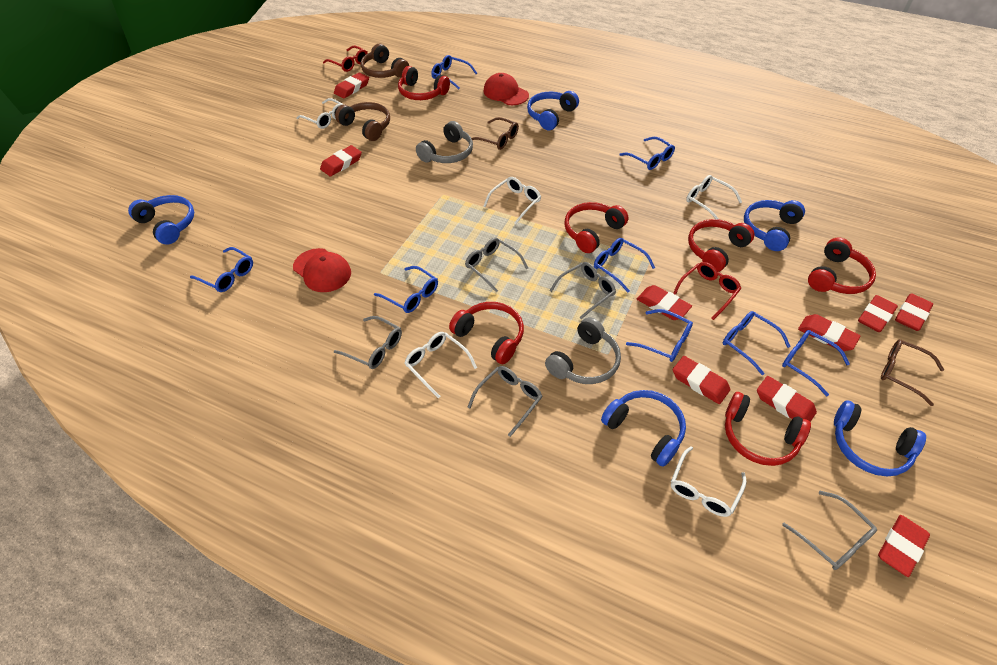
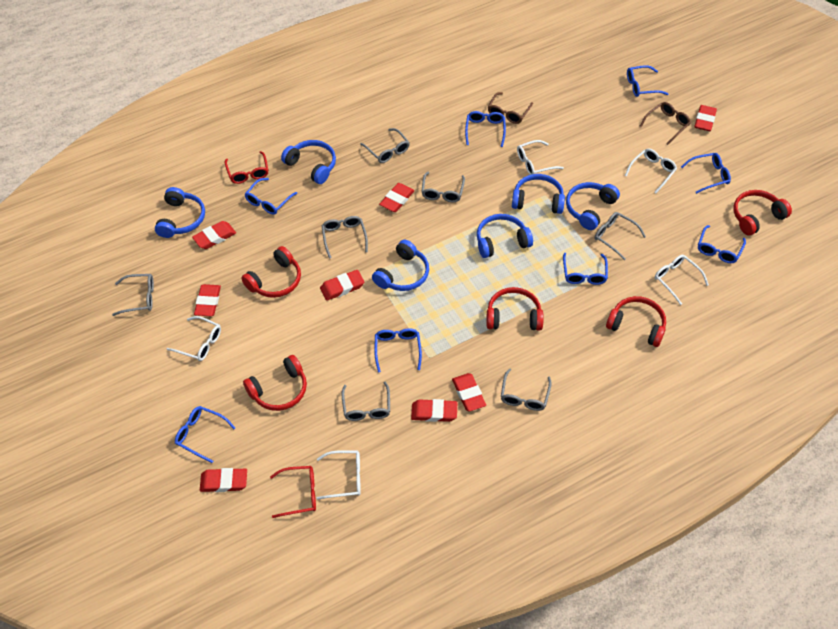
blue headphones: [128,195,194,245] [527,91,579,130] [601,390,686,467] [744,200,805,251] [834,400,926,477] = 5 -> [155,187,205,238] [281,140,336,184] [372,240,429,291] [477,214,533,258] [512,174,565,214] [566,182,620,230] = 6
brown headphones: [335,102,390,141] [360,44,409,78] = 2 -> none = 0
grey glasses: [334,316,402,369] [465,238,528,293] [467,366,543,437] [550,262,616,319] [782,491,877,570] = 5 -> [112,274,154,316] [322,216,368,259] [341,381,390,421] [360,128,410,163] [421,172,465,202] [501,368,552,411] [595,212,646,260] = 7
grey headphones: [416,121,473,163] [545,317,621,384] = 2 -> none = 0
red cap: [293,248,351,292] [483,73,529,105] = 2 -> none = 0
red eraser: [320,145,362,176] [334,72,369,99] [637,285,692,320] [673,356,730,404] [757,376,817,422] [798,314,861,351] [858,295,898,332] [878,515,930,577] [895,293,933,331] = 9 -> [192,221,236,249] [194,284,221,316] [200,468,247,492] [320,270,364,301] [379,183,415,212] [411,399,457,422] [452,373,486,412] [694,105,717,131] = 8
red headphones: [398,66,450,100] [449,302,524,364] [565,202,629,253] [688,219,755,272] [725,392,811,466] [808,237,876,294] = 6 -> [241,246,301,298] [243,355,307,411] [486,287,544,331] [606,296,666,347] [733,190,792,236] = 5

